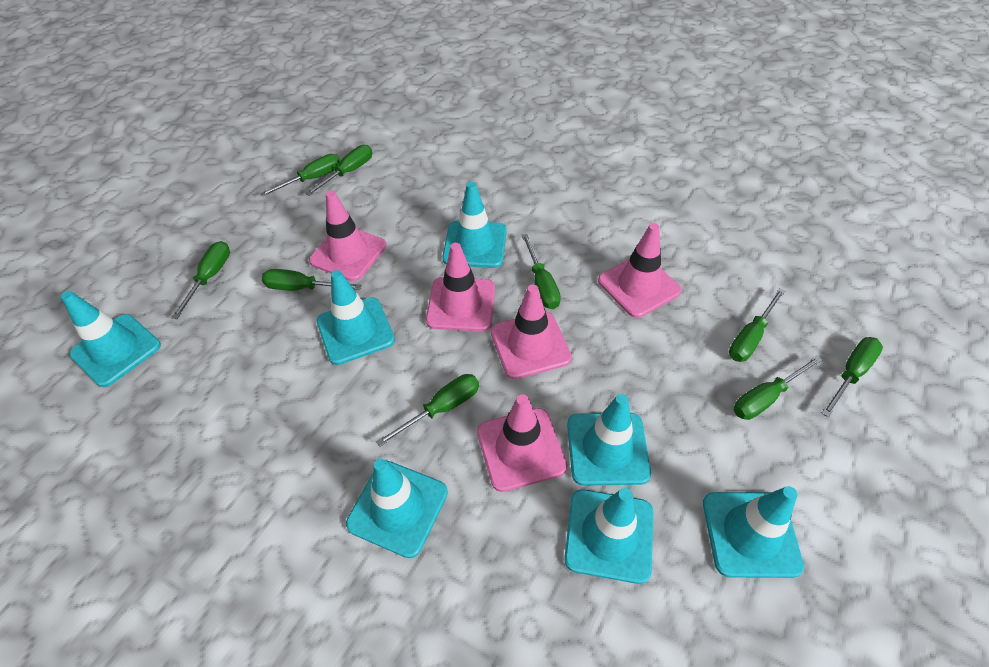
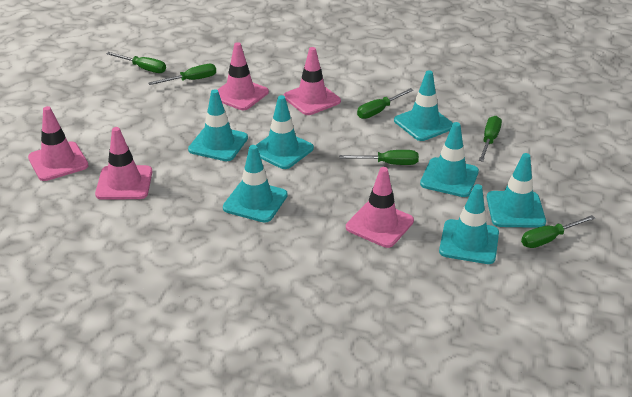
green screwdriver: [171,241,230,319] [260,154,341,197] [262,269,361,290] [305,145,372,196] [376,374,479,447] [522,234,561,309] [729,288,785,362] [734,356,822,420] [822,337,883,417] = 9 -> [106,52,166,73] [148,64,216,85] [339,150,419,165] [357,88,414,119] [479,116,502,162] [521,215,595,248] = 6

